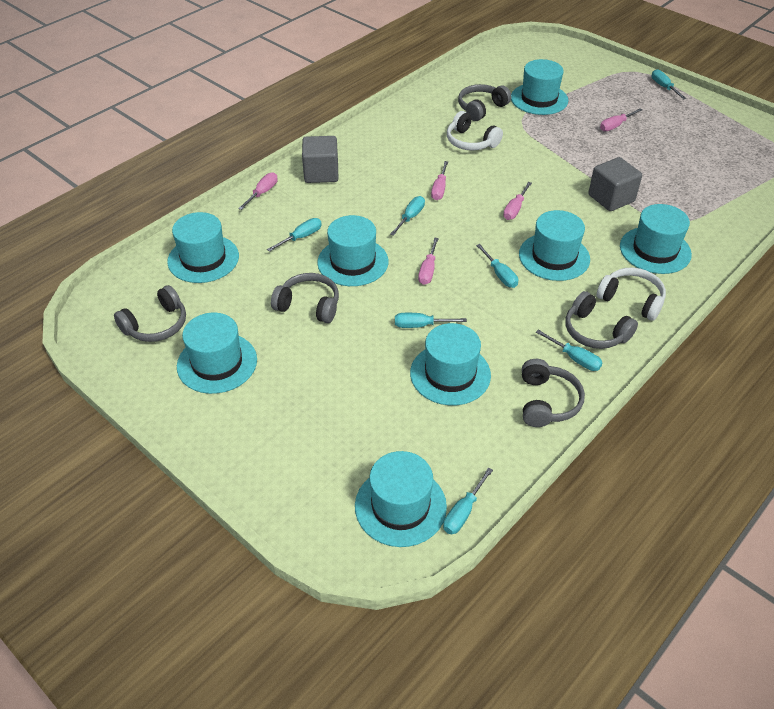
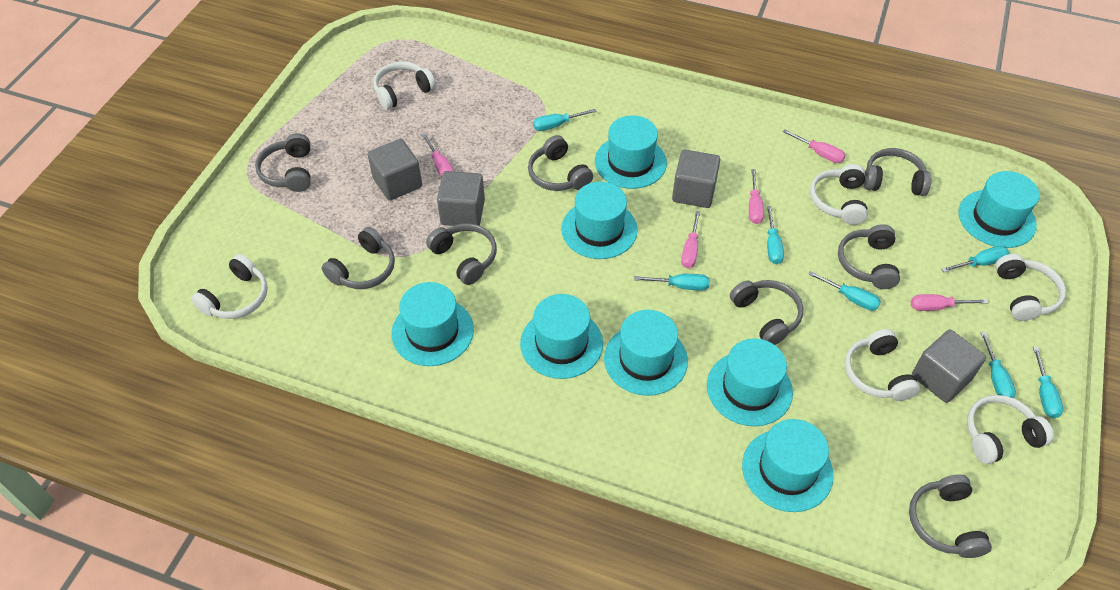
grey cube: [302,136,338,183] [588,157,642,211] = 2 -> [367,139,422,201] [437,171,485,226] [672,150,720,208] [912,330,986,403] = 4
grey headphones: [114,285,186,342] [271,273,339,323] [458,84,511,121] [522,359,585,427] [565,291,638,349] = 5 -> [255,133,310,192] [322,227,395,289] [426,223,497,285] [528,135,593,191] [730,280,803,345] [838,224,900,289] [864,148,932,196] [909,475,992,558] = 8
white headphones: [447,111,503,151] [597,268,666,321] = 2 -> [191,254,268,319] [373,62,436,110] [810,164,868,225] [845,329,920,401] [967,395,1054,464] [995,254,1066,321] = 6

